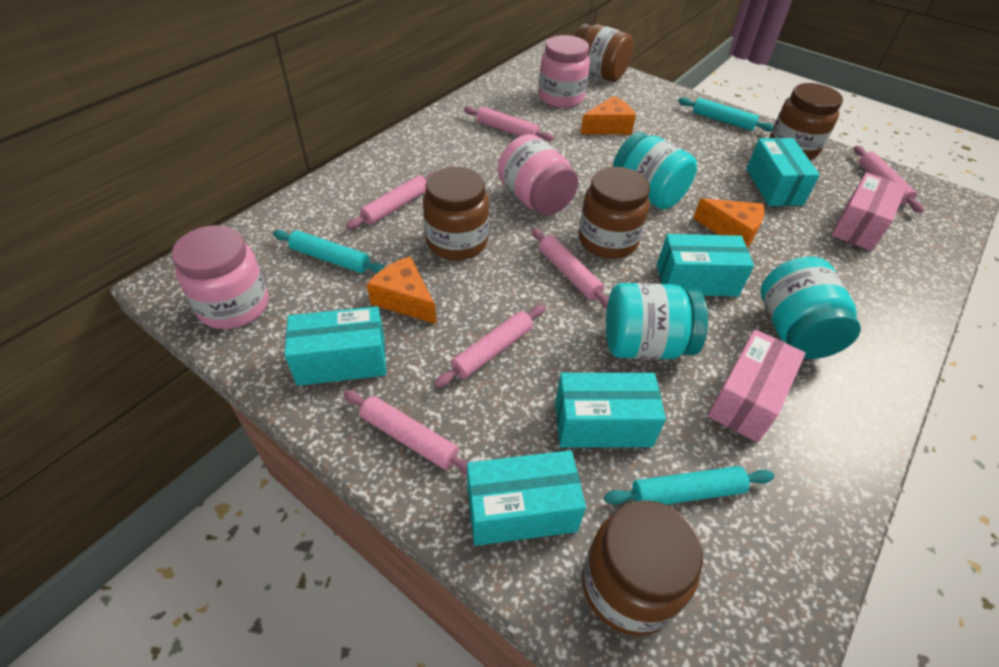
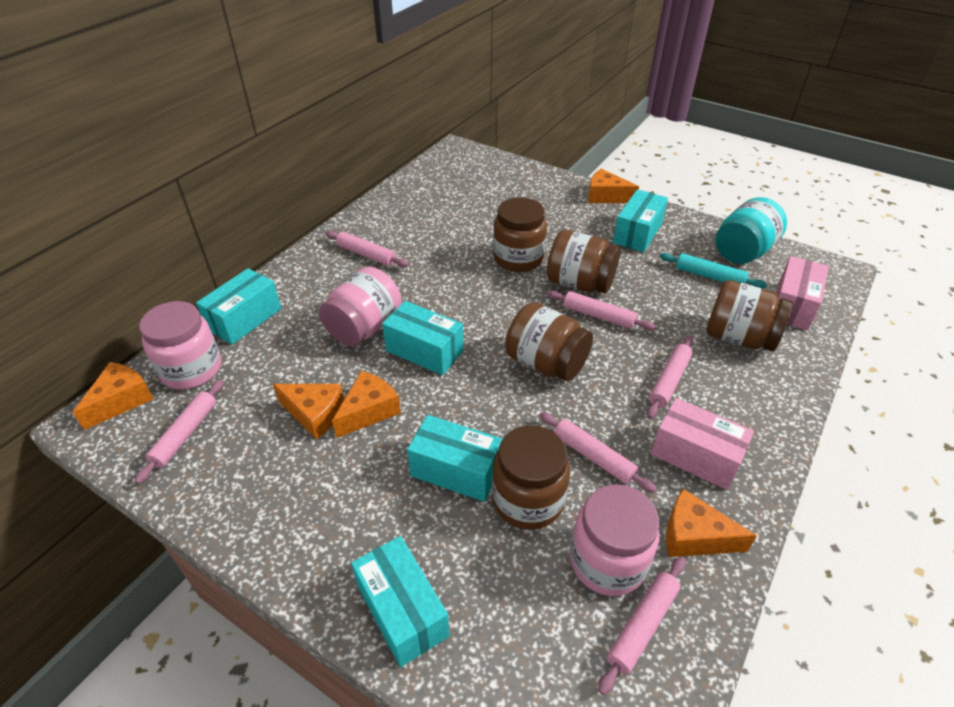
orange cheese: [367,256,436,324] [580,96,636,134] [693,198,765,248] = 3 -> [72,362,154,430] [273,384,344,440] [332,371,401,438] [588,169,639,203] [666,489,757,557] = 5
turquoise jar: [606,283,708,359] [613,132,697,209] [761,257,861,359] = 3 -> [715,197,787,264] = 1
turquoise rolling pin: [273,230,385,273] [604,466,774,505] [678,97,774,131] = 3 -> [660,253,767,288] = 1

